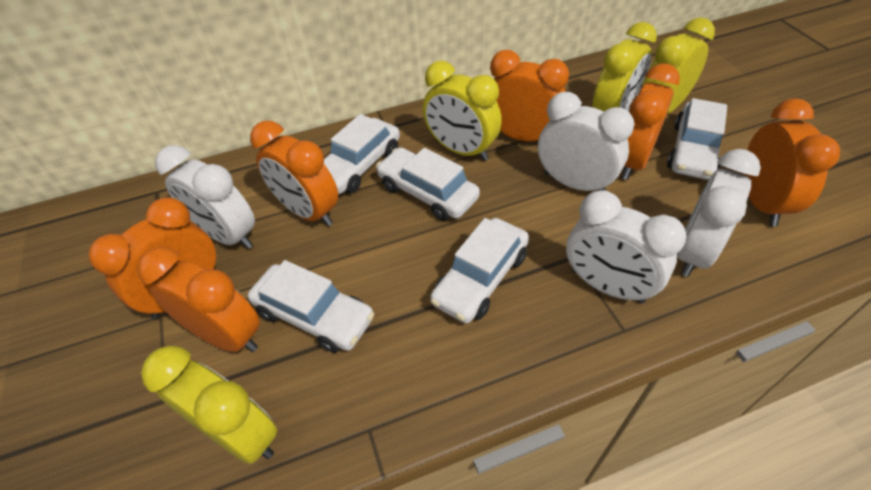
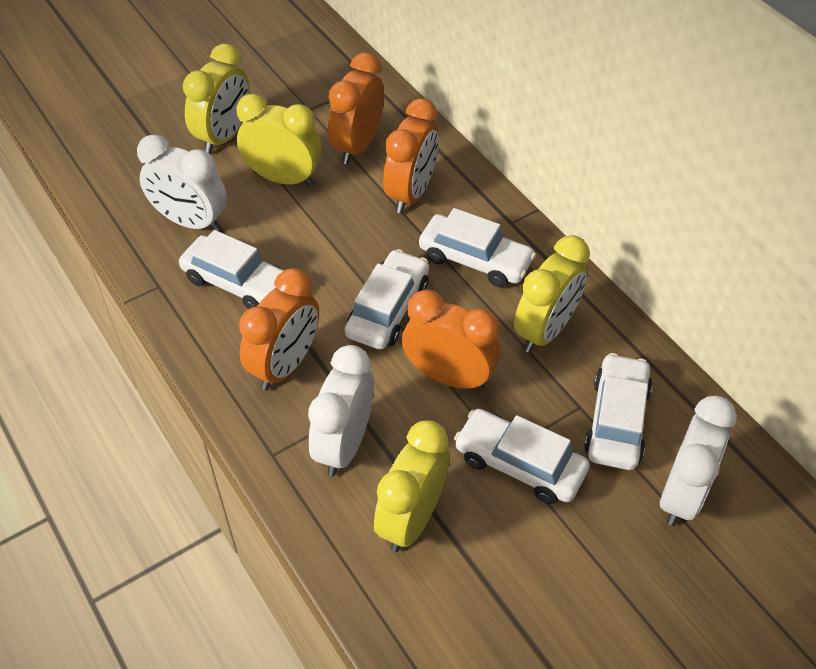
orange clock: [89,197,216,319] [137,247,260,352] [250,121,338,226] [490,50,569,141] [622,63,680,180] [744,98,840,226] = 6 -> [239,268,319,391] [328,53,384,164] [383,98,439,213] [402,289,501,391] = 4
white clock: [155,145,255,249] [538,92,635,191] [566,190,686,303] [677,149,761,277] = 4 -> [137,135,227,231] [308,345,374,476] [660,396,737,526] = 3

